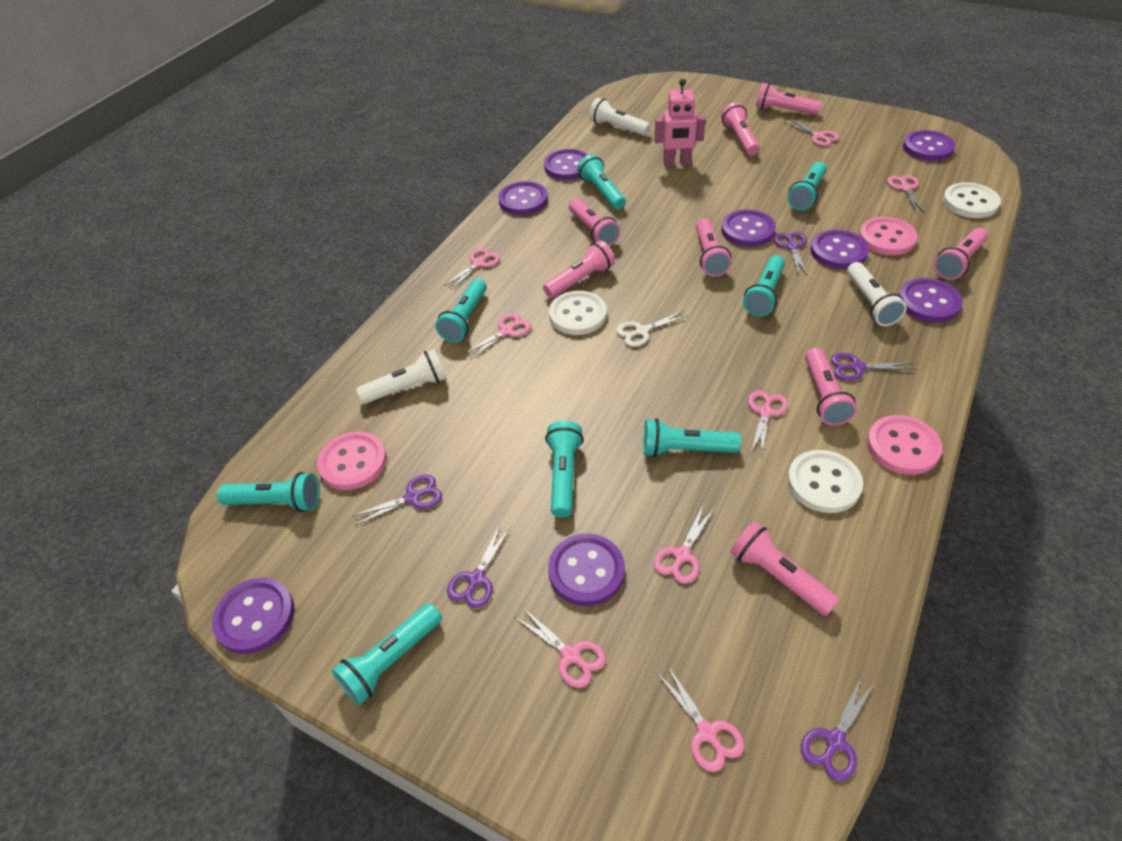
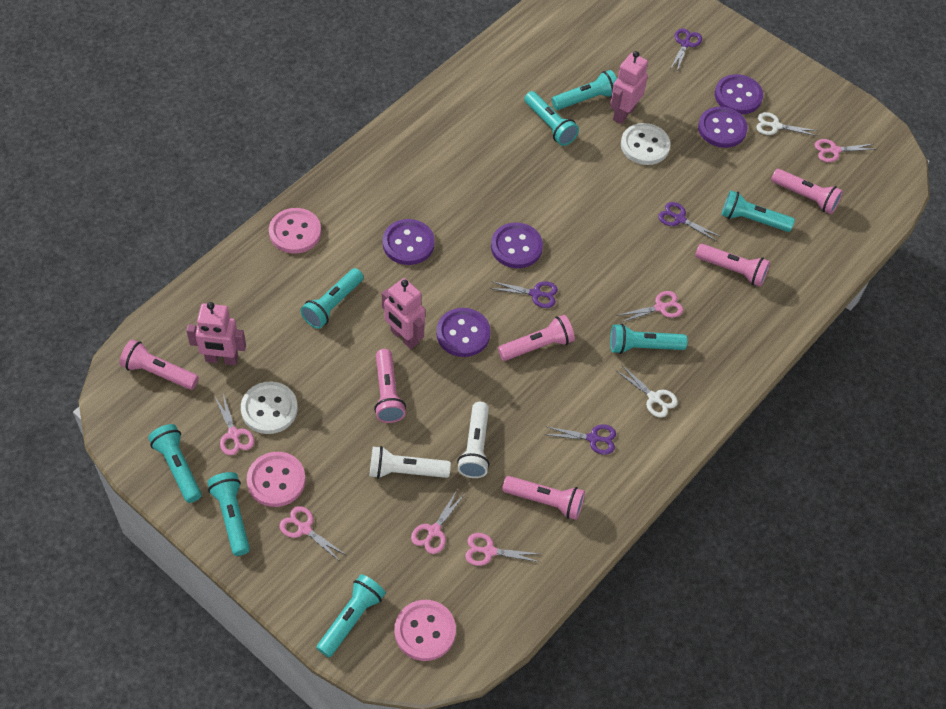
pink flashlight: [543,240,615,298] [569,198,620,247] [696,219,732,277] [721,102,760,156] [730,522,839,616] [756,83,822,115] [805,348,857,426] [934,228,988,280] = 8 -> [119,340,199,390] [374,349,406,423] [498,315,575,361] [502,476,585,520] [695,244,770,287] [771,169,843,214] = 6
pink robot: [655,79,706,166] = 1 -> [186,302,246,365] [382,278,425,349] [610,51,648,124] = 3
pink scissors: [444,248,500,290] [464,313,531,360] [515,608,606,688] [654,504,714,584] [656,665,744,772] [748,390,788,457] [784,119,839,146] [887,175,925,213] = 8 -> [215,394,254,455] [279,506,346,561] [411,490,464,554] [465,533,540,566] [617,291,683,323] [815,139,876,162] = 6
purple button: [212,578,295,654] [498,181,548,215] [544,149,588,180] [548,533,625,606] [721,209,776,247] [811,230,869,269] [899,278,963,323] [903,130,955,161] = 8 -> [383,219,435,265] [436,308,491,357] [491,222,543,268] [698,106,748,148] [715,74,763,114] = 5
purple scissors: [353,474,442,526] [447,525,510,608] [774,232,807,276] [801,675,874,781] [831,353,916,381] = 5 -> [490,281,558,308] [544,424,616,455] [658,202,721,241] [670,28,702,71] = 4
white button: [549,291,607,335] [787,450,863,513] [943,182,1001,218] = 3 -> [241,381,298,434] [621,123,670,165] = 2
white flashlight: [356,349,446,404] [589,98,651,136] [847,262,907,326] = 3 -> [370,446,451,479] [457,402,490,478] = 2
white scissors: [617,311,689,347] = 1 -> [617,365,678,418] [756,112,818,136] = 2

